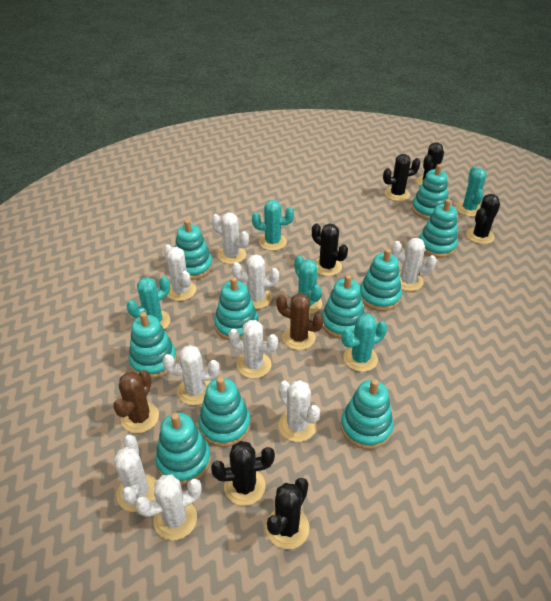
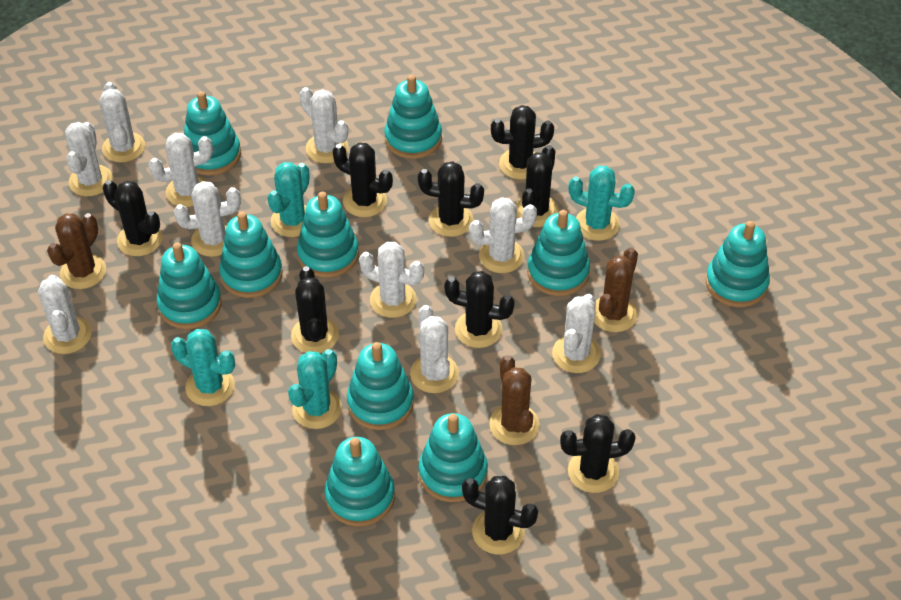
black cactus: [211,441,275,506] [266,478,310,549] [312,223,348,276] [383,154,420,201] [416,142,444,186] [466,194,500,244] = 6 -> [103,180,163,256] [291,266,339,353] [333,143,393,217] [418,161,484,237] [444,271,515,348] [462,476,538,555] [491,105,554,179] [516,145,559,227] [560,414,636,493] = 9
brown cactus: [113,370,159,433] [277,293,324,350] = 2 -> [47,213,106,289] [489,355,540,445] [594,247,638,332] = 3
turquoise cactus: [127,276,170,329] [252,200,294,251] [295,256,322,314] [342,314,387,372] [456,166,487,217] = 5 -> [171,329,235,406] [267,162,310,237] [288,349,342,429] [568,166,635,241] = 4
white cactus: [113,435,157,512] [135,474,202,540] [163,345,219,405] [164,244,196,301] [212,212,249,264] [228,320,278,378] [232,254,279,309] [278,380,320,442] [391,238,437,291] = 9 -> [38,275,91,354] [65,122,113,196] [99,82,145,163] [148,133,213,207] [174,181,241,257] [299,87,349,163] [359,242,424,318] [410,305,459,393] [469,197,537,273] [552,294,600,373] = 10

